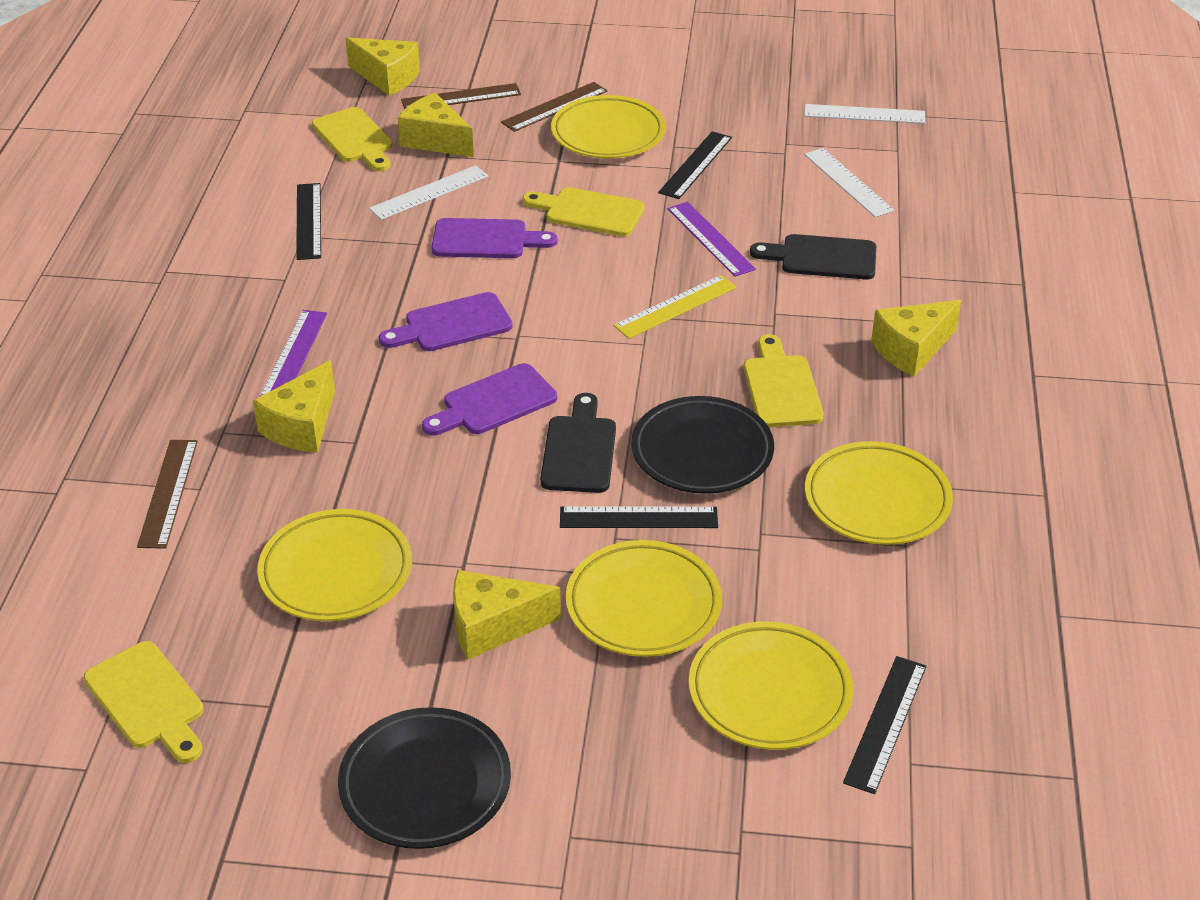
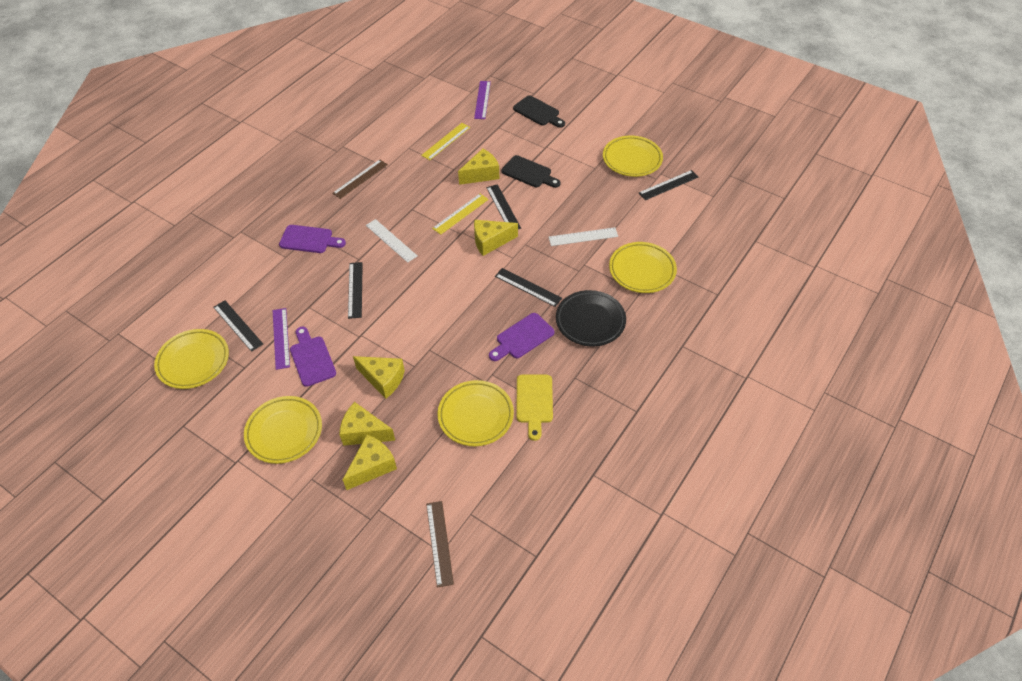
black plate: [338,707,511,849] [631,396,774,494] = 2 -> [556,290,626,346] = 1
black ruler: [296,183,321,260] [560,507,718,528] [658,131,732,199] [843,656,927,794] = 4 -> [213,300,263,352] [348,262,363,319] [486,184,521,229] [495,268,562,307] [639,170,698,200] = 5
brown ruler: [137,440,198,549] [401,83,521,110] [501,82,607,132] = 3 -> [332,159,388,199] [426,501,454,588] = 2
white ruler: [369,165,488,220] [804,104,925,124] [804,148,894,217] = 3 -> [366,219,417,263] [549,227,618,246] = 2
yellow cutting board: [84,641,204,763] [312,107,393,171] [523,187,645,236] [744,334,824,427] = 4 -> [516,374,553,441] = 1
yellow ruler: [613,275,737,339] = 1 -> [421,123,470,160] [432,194,489,235] = 2

